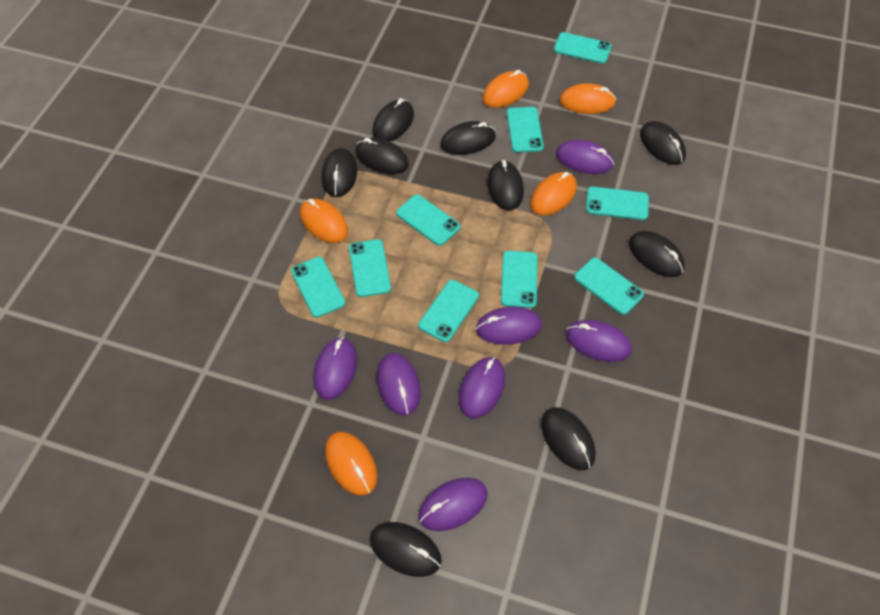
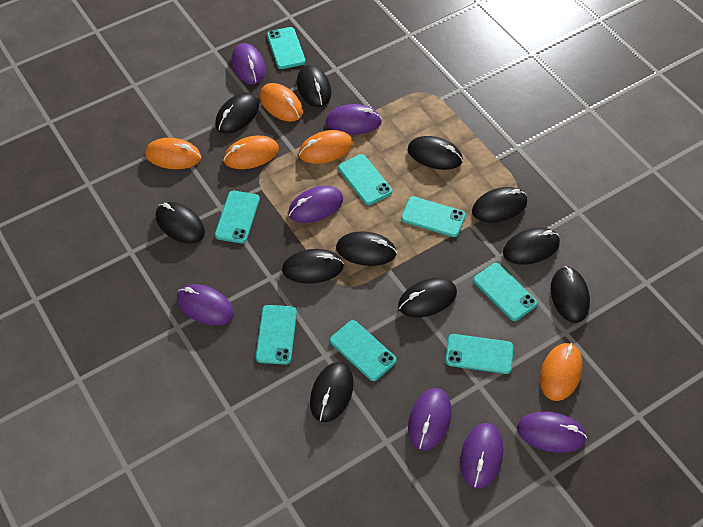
black mouse: [321,148,357,197] [355,138,409,174] [370,522,442,577] [372,98,414,141] [440,121,496,155] [487,160,524,210] [541,407,595,470] [629,231,685,277] [640,121,686,165] = 9 -> [156,202,205,243] [215,93,259,133] [282,249,344,284] [297,65,331,107] [310,362,354,422] [336,231,397,266] [398,278,457,317] [408,136,463,170] [472,187,527,222] [503,228,560,265] [551,266,590,323] = 11
turquoise phone: [291,257,345,317] [349,239,391,297] [396,194,461,246] [418,280,479,342] [501,251,538,308] [507,107,544,153] [554,32,612,64] [574,258,644,315] [586,187,649,220] = 9 -> [215,191,260,244] [256,305,297,365] [267,27,306,69] [330,320,397,381] [338,154,392,205] [401,196,466,237] [445,334,514,374] [473,263,537,321] = 8

